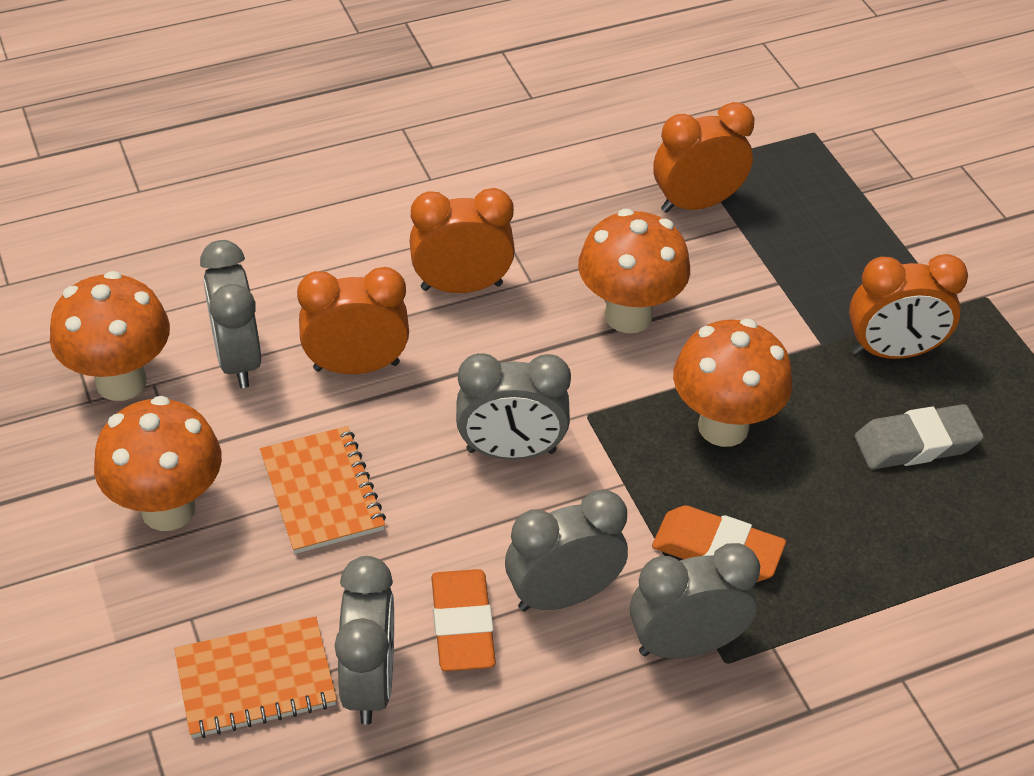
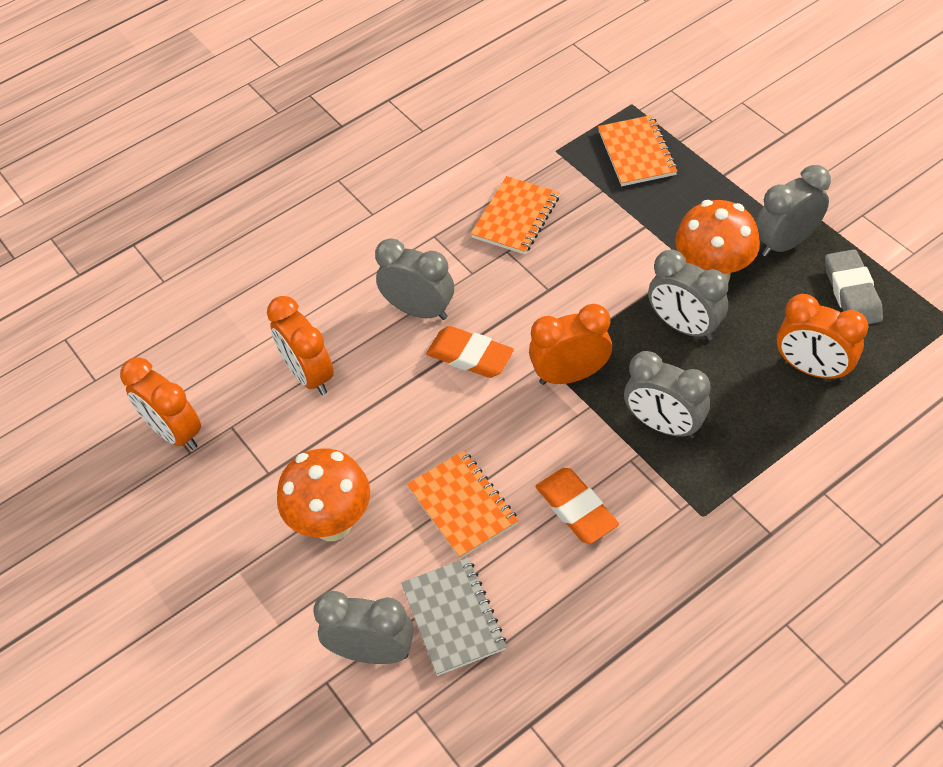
grey notebook: none = 0 -> [401,558,506,676] = 1
orange mushroom: [50,271,170,401] [94,396,222,531] [578,209,690,333] [673,319,792,447] = 4 -> [277,448,370,541] [675,200,760,282] = 2
orange notebook: [174,616,337,738] [260,426,386,554] = 2 -> [407,450,518,559] [471,176,560,255] [598,115,677,186] = 3

